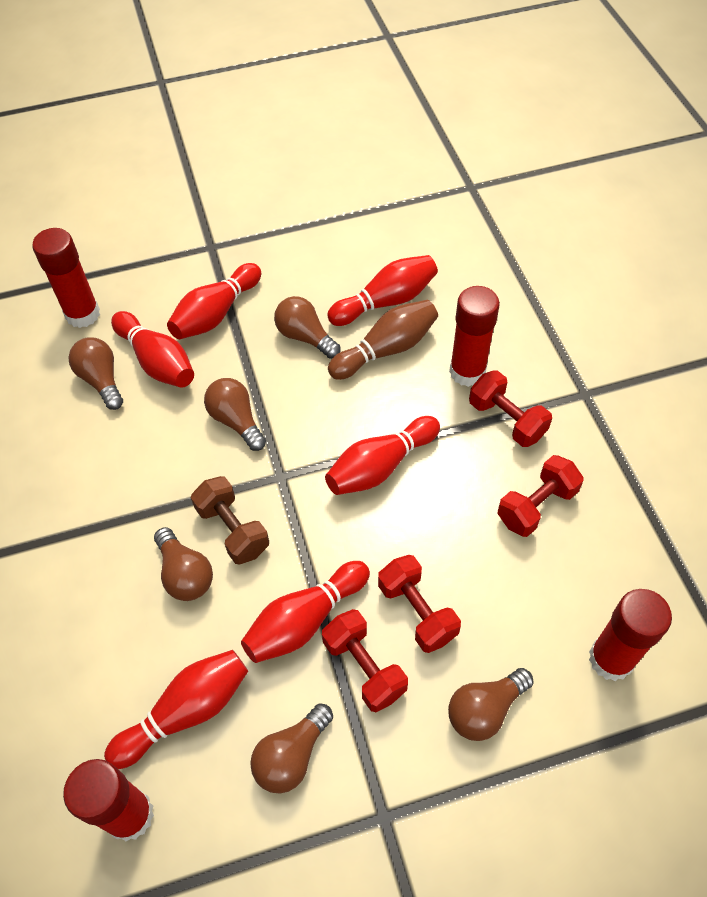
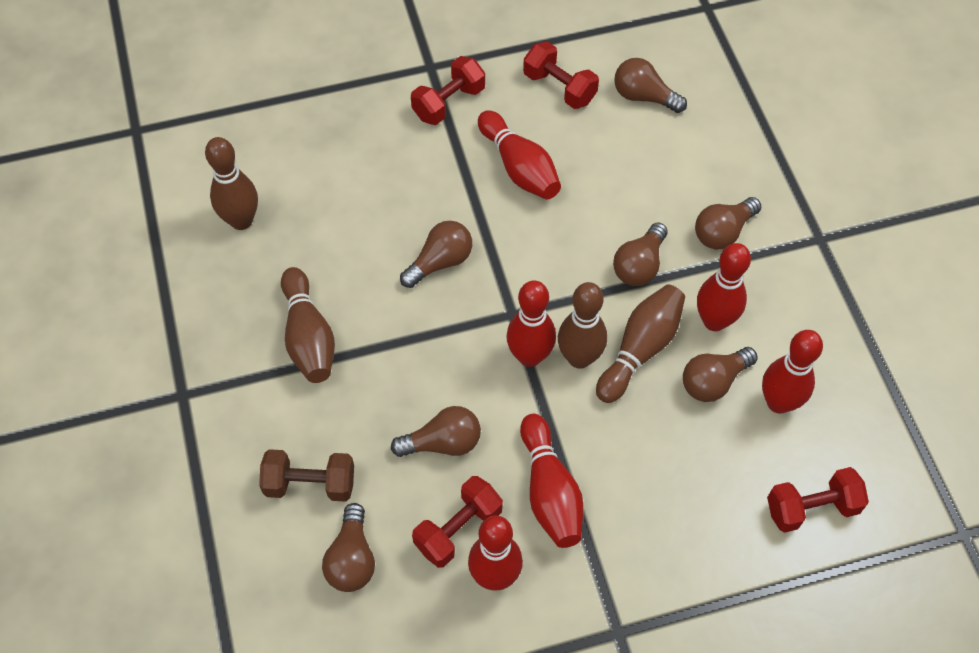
brown bowling pin: [328,300,438,380] = 1 -> [205,137,258,230] [281,267,335,383] [558,282,607,369] [596,284,685,403] = 4
brown light bulb: [68,337,123,410] [154,527,213,601] [204,378,266,451] [250,703,333,793] [274,296,341,359] [448,668,534,741] = 6 -> [322,503,375,592] [391,406,481,457] [400,221,472,288] [613,223,668,286] [614,58,687,113] [683,347,758,402] [695,197,761,249] = 7
red glue stick: [32,228,100,328] [63,759,154,842] [449,286,500,387] [589,589,672,681] = 4 -> none = 0

